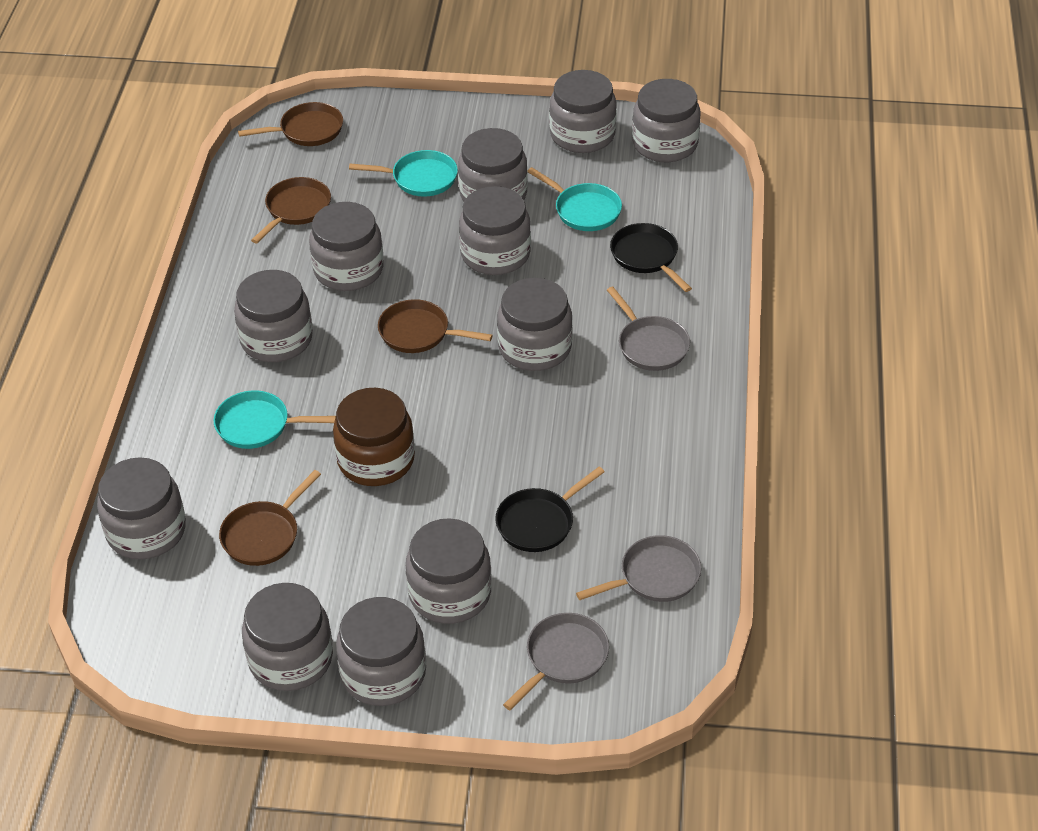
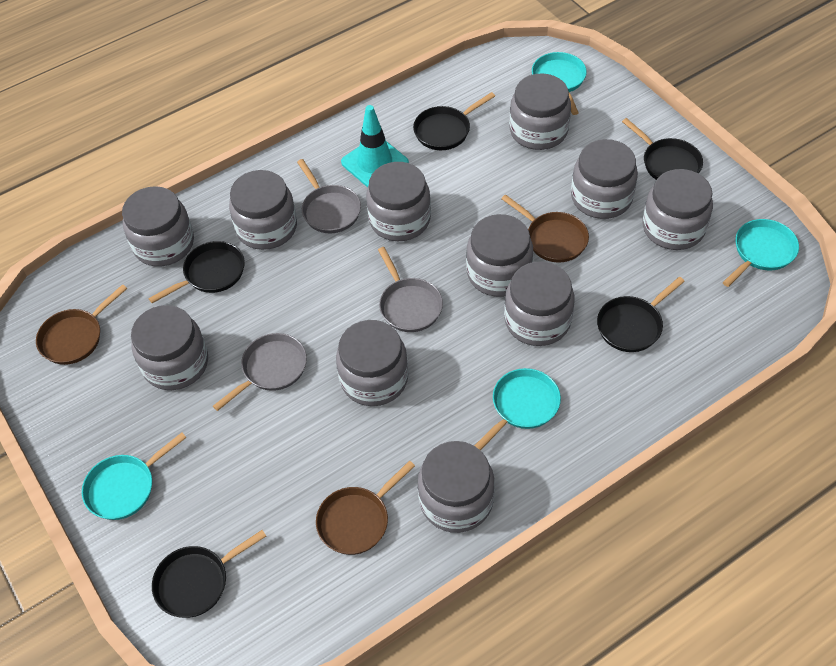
black pan: [495,467,605,552] [610,223,692,292] = 2 -> [148,241,245,303] [152,530,266,618] [413,92,495,150] [597,277,685,352] [622,118,703,180] = 5
brown jar: [333,388,415,486] = 1 -> none = 0
brown pan: [219,470,321,566] [238,102,343,146] [251,177,331,244] [378,299,493,353] = 4 -> [36,284,127,365] [316,461,415,555] [501,194,589,263] = 3
turquoise pan: [214,390,336,449] [349,150,458,197] [527,167,622,231] = 3 -> [82,432,187,520] [474,368,561,450] [532,52,587,115] [723,219,799,287] = 4
turquoise traffic cone: none = 0 -> [341,105,409,187] = 1

